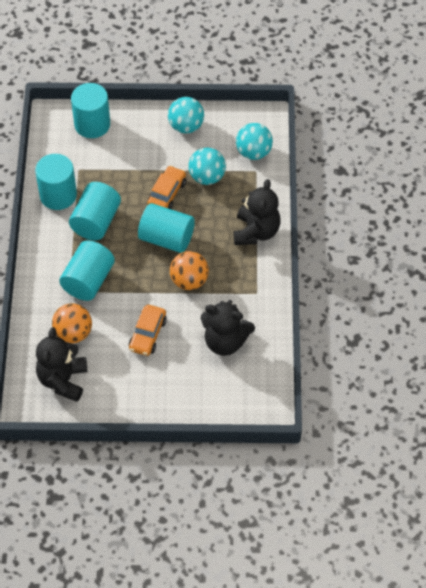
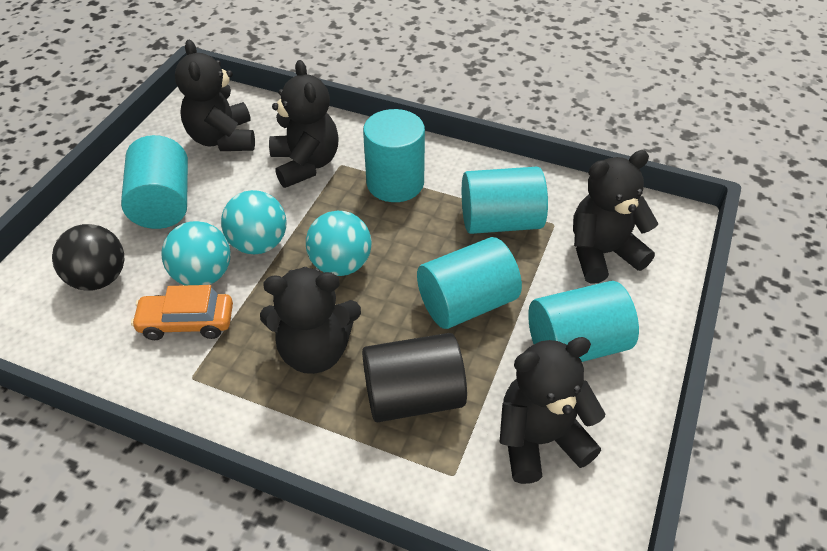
black ball: none = 0 -> [52,224,124,291] = 1
black cylinder: none = 0 -> [362,333,467,422] = 1
black teddy bear: [36,327,87,402] [201,300,255,356] [233,179,280,245] = 3 -> [175,39,255,151] [260,267,361,374] [269,60,339,188] [499,337,605,484] [573,150,658,284] = 5
orange ball: [52,303,92,343] [170,251,209,290] = 2 -> none = 0
orange car: [129,305,167,356] [147,166,186,209] = 2 -> [131,285,233,340] = 1

